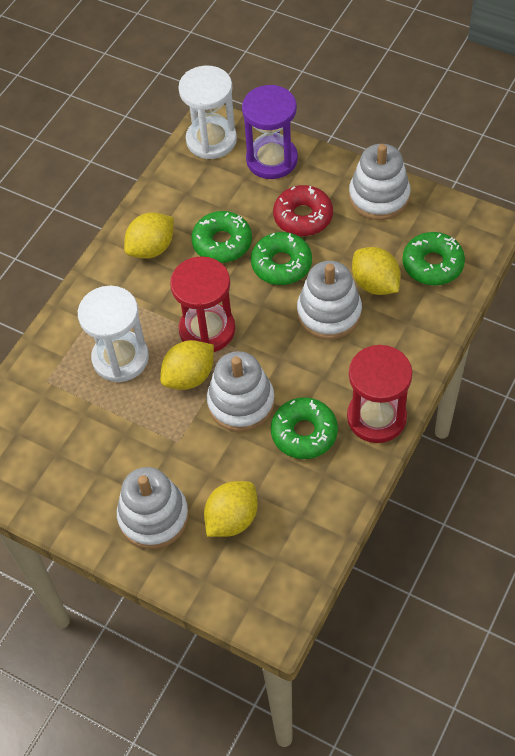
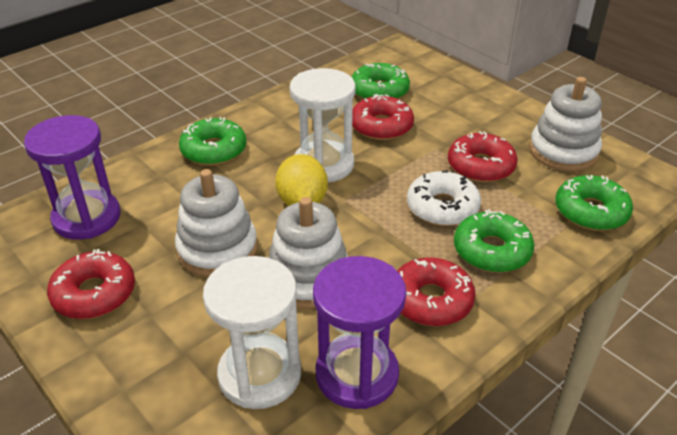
purple hourglass: [242,85,298,179] = 1 -> [24,115,121,240] [313,256,406,409] = 2
red donut: [273,185,333,236] = 1 -> [47,249,135,319] [352,94,414,140] [397,257,475,326] [448,131,518,182] = 4
red hourglass: [170,256,235,352] [347,345,412,443] = 2 -> none = 0
white donut: none = 0 -> [407,170,481,226] = 1
white stacking toy: [117,467,189,549] [207,351,275,432] [297,261,362,340] [349,144,411,220] = 4 -> [175,169,258,277] [268,197,348,309] [529,77,602,172] = 3
yellow lemon: [124,213,174,259] [160,340,214,390] [204,481,258,537] [352,247,401,295] = 4 -> [275,154,328,206] = 1

